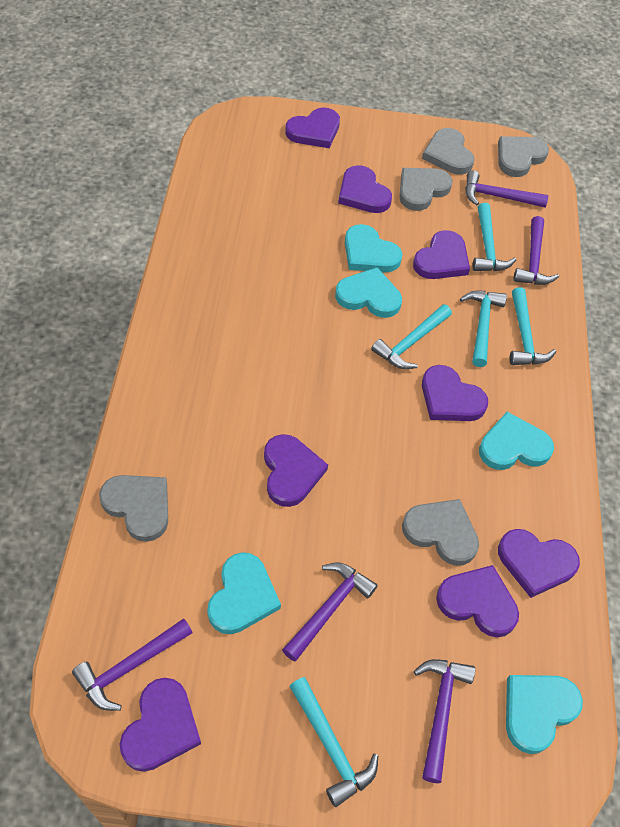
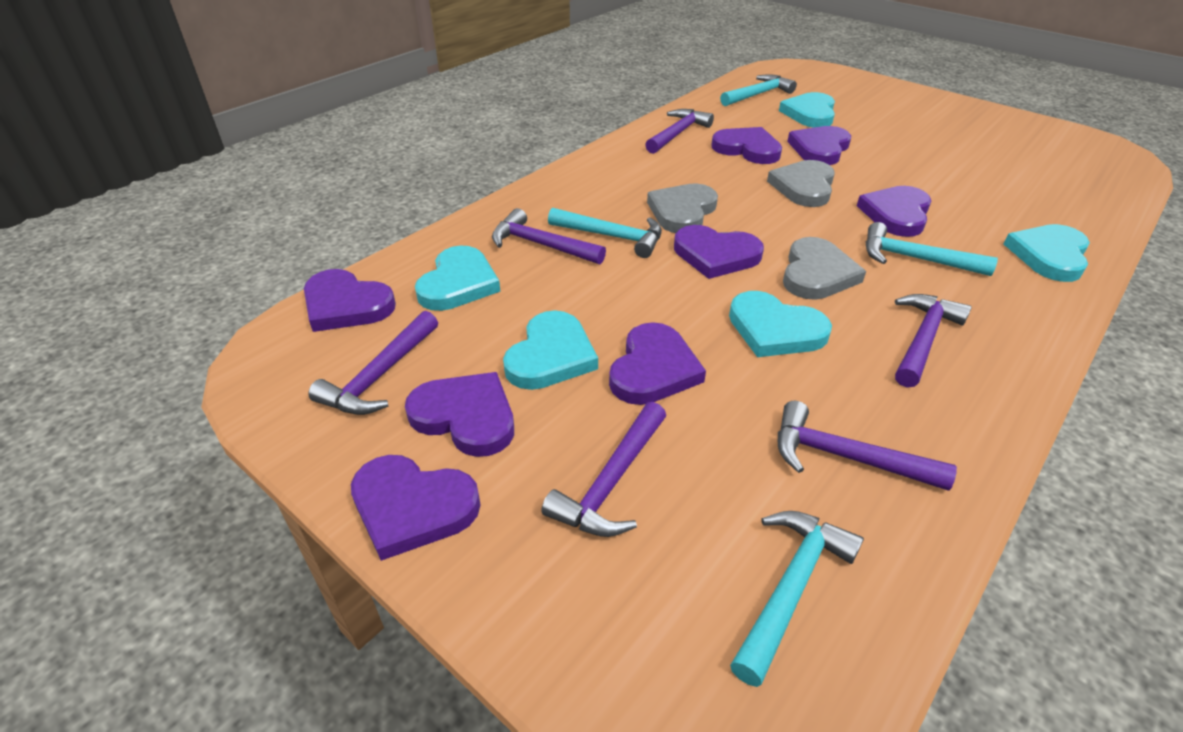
grey heart: [99,475,168,542] [399,168,453,211] [402,499,479,566] [422,128,475,175] [498,136,549,177] = 5 -> [647,183,718,233] [767,160,835,207] [783,237,866,300] = 3
purple hammer: [72,618,193,711] [282,563,378,662] [414,659,475,783] [465,170,549,208] [513,216,559,285] = 5 -> [308,311,438,415] [492,208,606,264] [541,402,666,537] [645,109,714,154] [778,401,957,491] [895,294,972,388] = 6
turquoise hammer: [289,677,378,807] [371,304,452,369] [460,291,507,367] [473,203,516,271] [509,287,556,365] = 5 -> [548,208,662,258] [720,74,797,106] [730,511,864,687] [866,222,998,276] = 4

